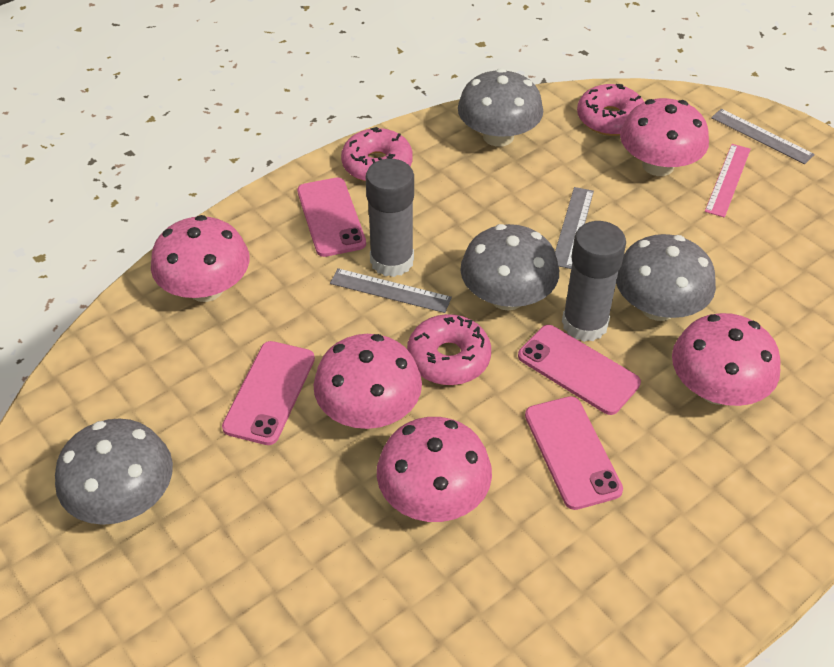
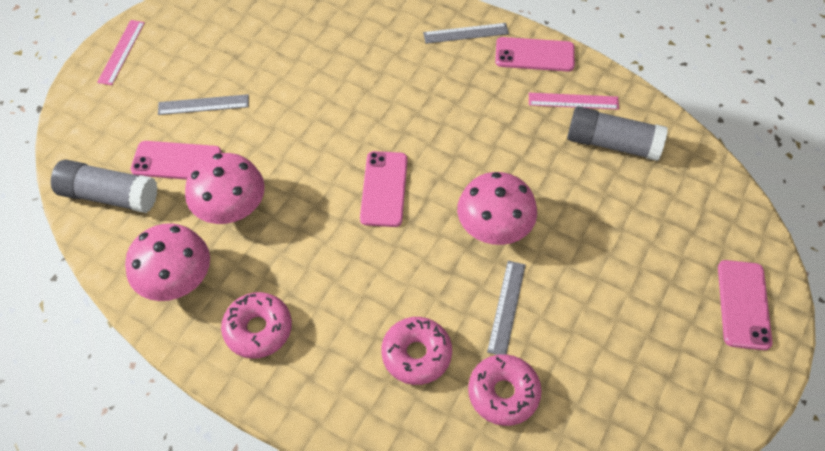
grey mushroom: [55,418,173,525] [458,68,543,147] [460,224,559,311] [616,234,716,321] = 4 -> none = 0
pink mushroom: [151,215,250,302] [314,334,422,429] [377,417,492,522] [620,98,709,176] [672,313,781,406] = 5 -> [125,223,210,301] [185,153,265,224] [457,172,537,245] = 3
pink ruler: [705,144,751,218] = 1 -> [97,20,145,85] [529,93,619,110] = 2

